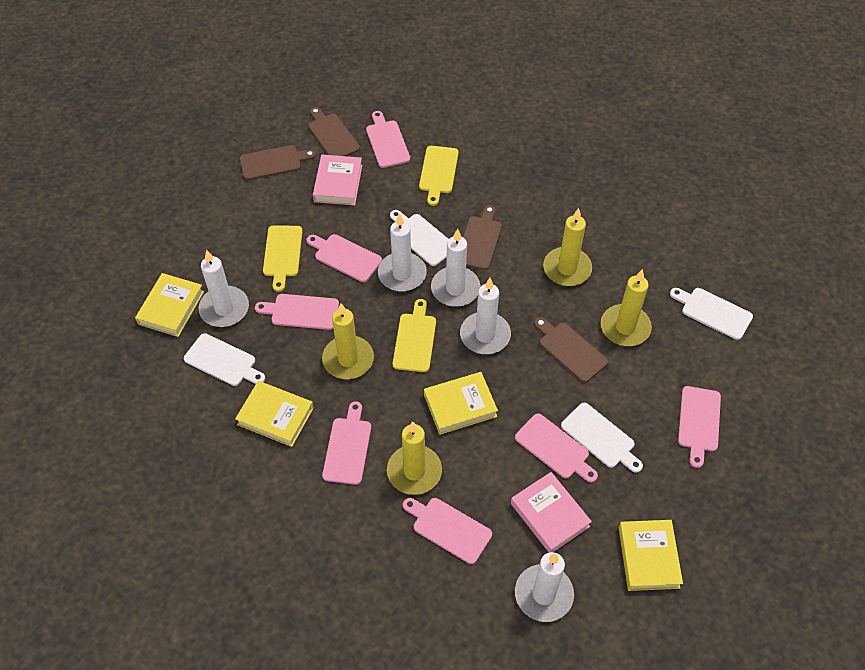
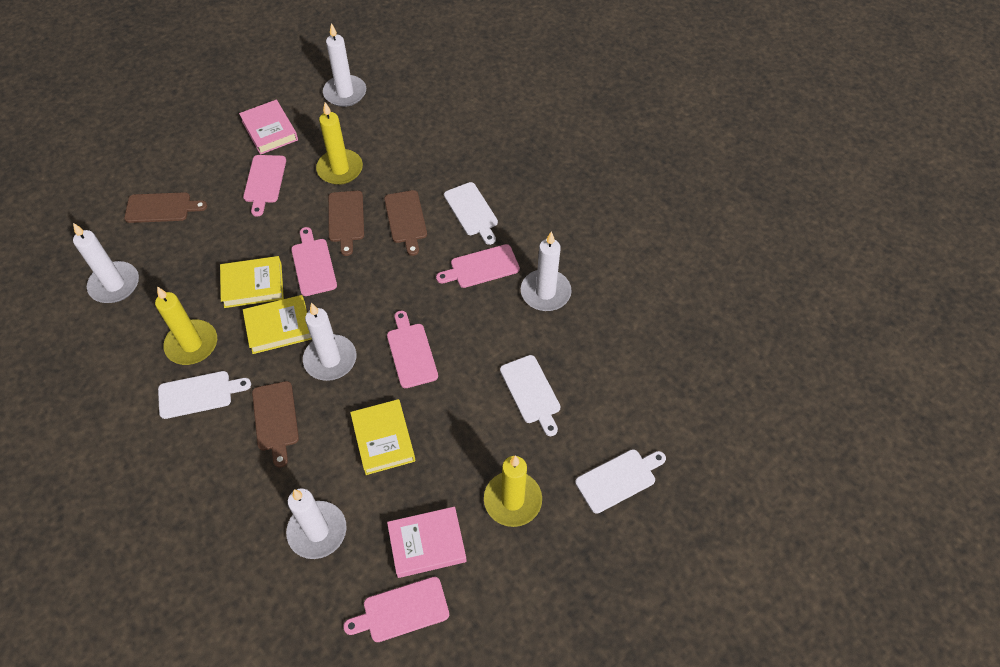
pink cutting board: [255,294,339,330] [307,234,382,282] [322,401,371,485] [366,111,410,168] [403,498,492,564] [515,413,598,483] [678,386,721,468] = 7 -> [243,155,286,217] [291,227,337,296] [343,577,449,642] [387,311,438,388] [436,244,520,288] = 5
yellow book: [135,273,204,337] [235,381,314,447] [424,372,498,435] [619,520,683,591] = 4 -> [220,256,284,308] [243,295,312,354] [350,399,416,475] = 3
yellow candle: [322,303,374,379] [387,422,442,495] [543,208,592,286] [601,269,652,346] = 4 -> [155,287,217,365] [316,102,363,185] [484,456,542,527] = 3
yellow cutting board: [263,225,303,292] [393,299,436,372] [419,146,459,206] = 3 -> none = 0

